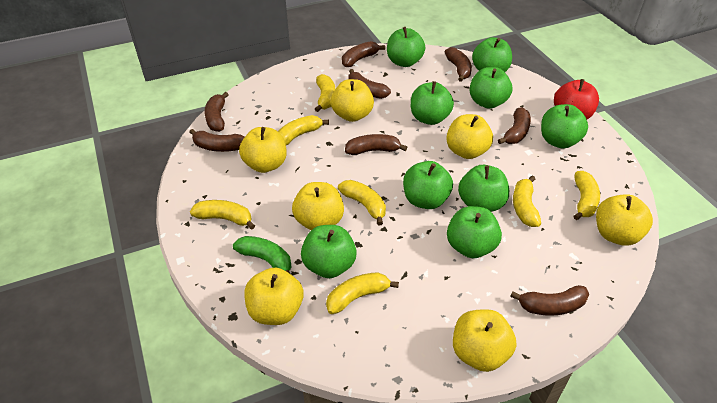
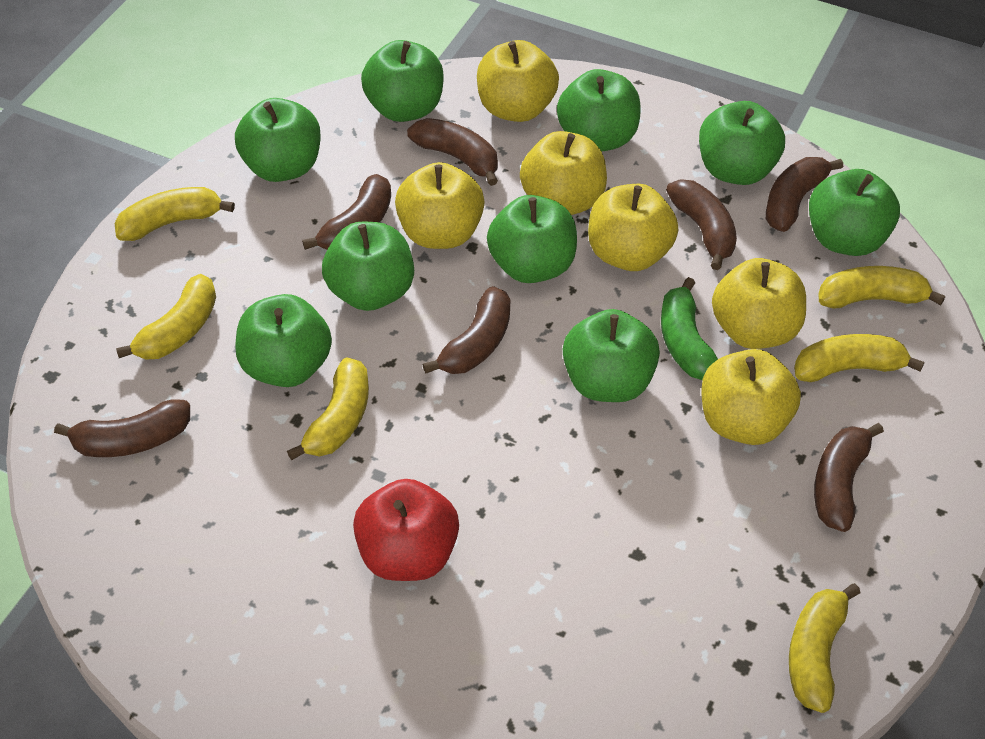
brown banana: [189,129,245,152] [204,92,229,132] [342,41,385,67] [345,134,407,155] [348,69,391,99] [445,47,472,82] [498,107,531,144] [510,285,589,316] = 8 -> [54,399,190,457] [302,174,391,250] [407,118,498,186] [422,286,510,374] [666,179,737,270] [766,157,843,232] [814,423,884,532] = 7
yellow apple: [239,127,287,173] [244,268,303,325] [292,182,344,230] [331,79,374,122] [446,114,493,159] [453,309,517,372] [596,194,653,246] = 7 -> [395,162,484,249] [477,40,559,122] [520,131,607,215] [588,184,678,271] [701,349,801,445] [712,258,806,349] = 6
yellow banana: [190,200,255,230] [278,115,329,145] [315,74,336,112] [326,272,399,314] [338,180,386,226] [513,176,541,227] [573,171,600,220] = 7 -> [115,187,235,241] [116,274,216,360] [287,357,369,460] [789,583,861,713] [794,334,924,382] [819,266,945,309] = 6

